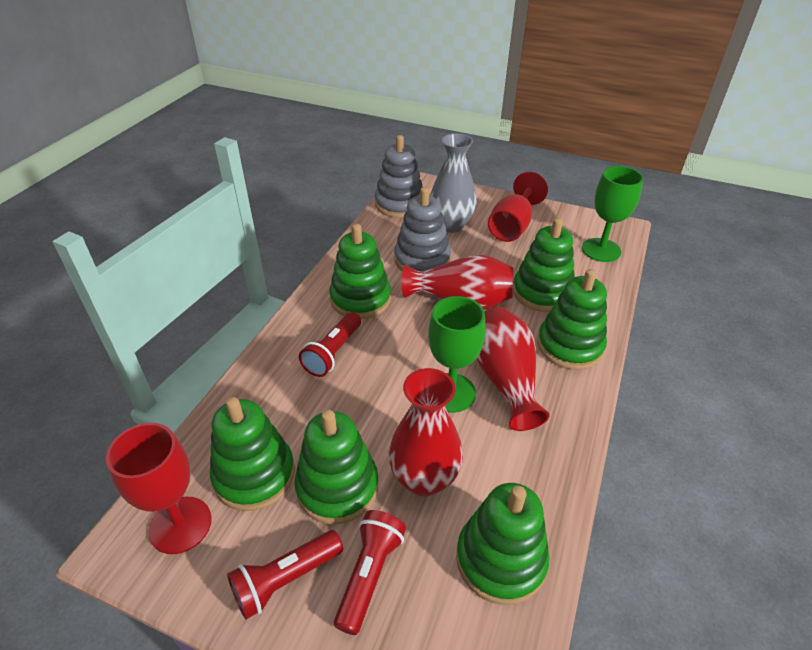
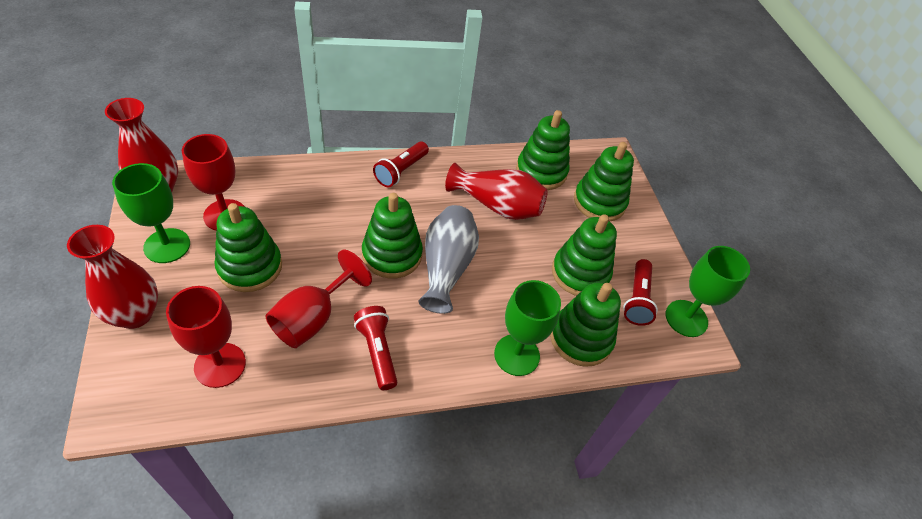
green goblet: [428,296,486,413] [582,166,644,262] = 2 -> [112,163,190,263] [494,280,561,376] [666,246,750,337] = 3
grey stacking toy: [375,135,423,218] [394,187,451,272] = 2 -> none = 0
red goblet: [106,423,212,554] [488,172,548,242] = 2 -> [166,286,246,388] [182,134,245,231] [266,250,372,348] = 3

